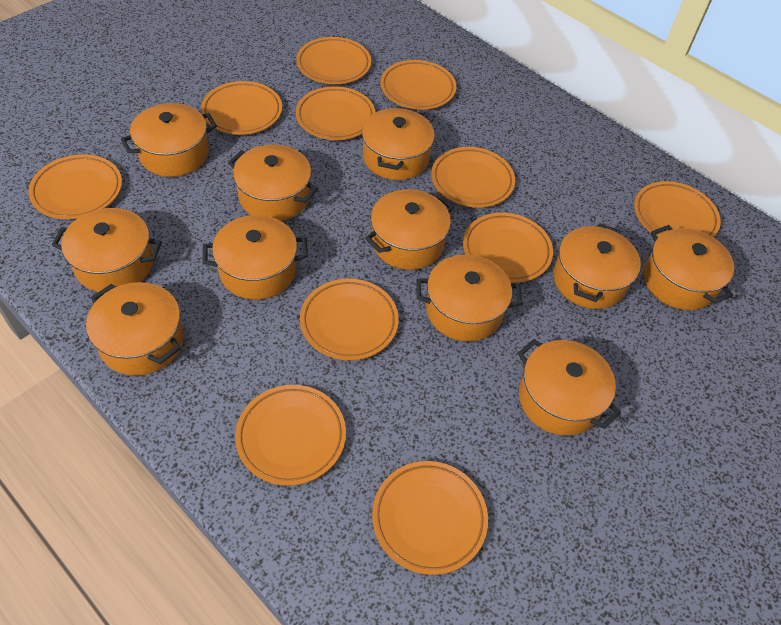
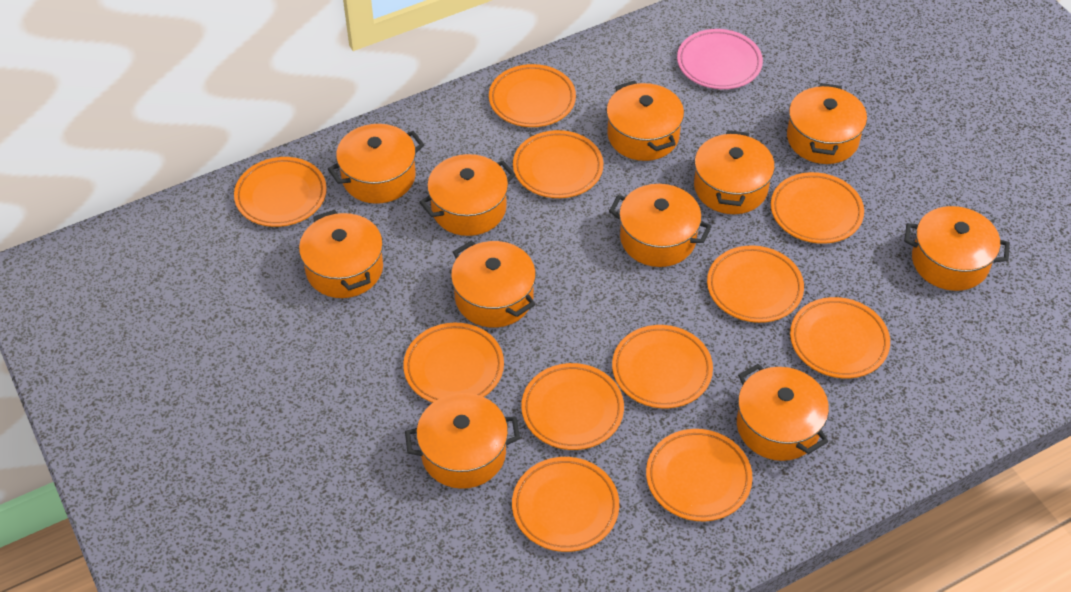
pink plate: none = 0 -> [677,29,763,89] = 1

